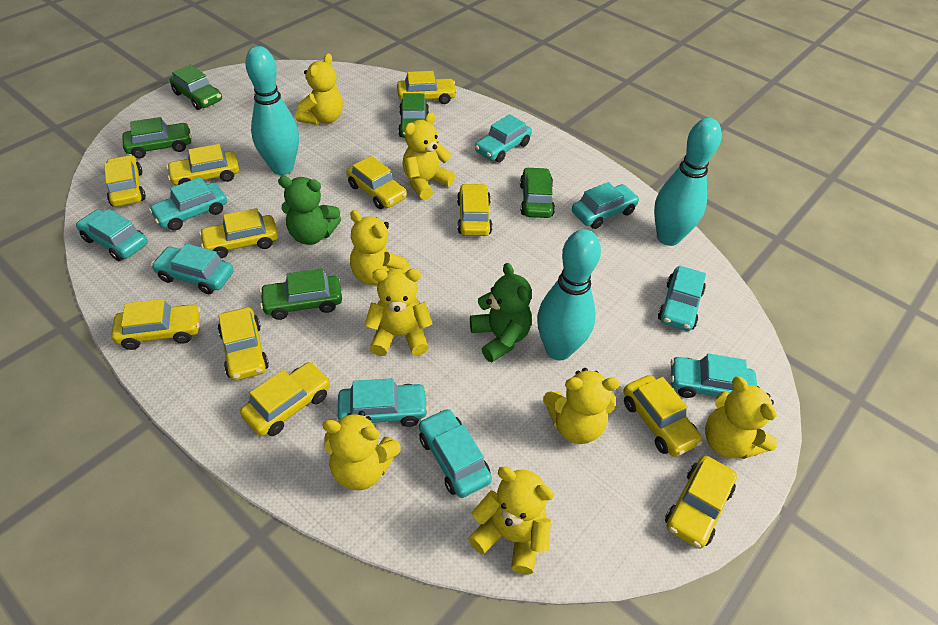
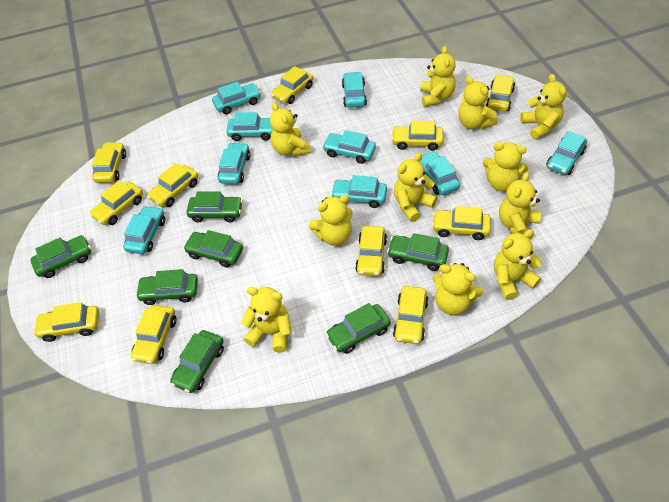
green car: [122,117,192,158] [169,65,222,110] [260,269,342,320] [398,93,429,138] [520,167,555,218] = 5 -> [30,235,91,278] [135,269,198,305] [170,330,224,393] [183,230,243,268] [186,191,243,222] [326,303,391,354] [387,233,449,271] = 7
green teddy bear: [278,176,341,245] [470,263,532,362] = 2 -> none = 0
turquoise bowling pin: [245,46,299,175] [537,229,601,360] [654,118,722,246] = 3 -> none = 0
yellow teddy bear: [296,53,343,125] [322,411,401,490] [350,210,411,285] [364,269,433,356] [402,112,455,200] [468,467,554,575] [543,368,620,444] [705,376,778,459] = 8 -> [241,287,291,353] [270,103,311,157] [309,195,352,246] [394,153,437,222] [420,46,456,107] [433,263,483,315] [458,76,498,129] [483,142,528,191] [494,229,542,300] [499,172,541,240] [520,74,567,140] = 11

